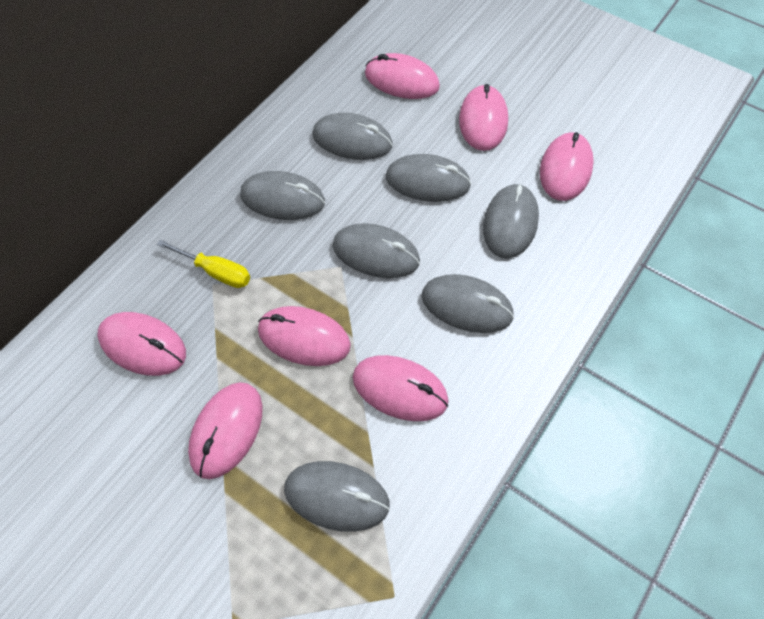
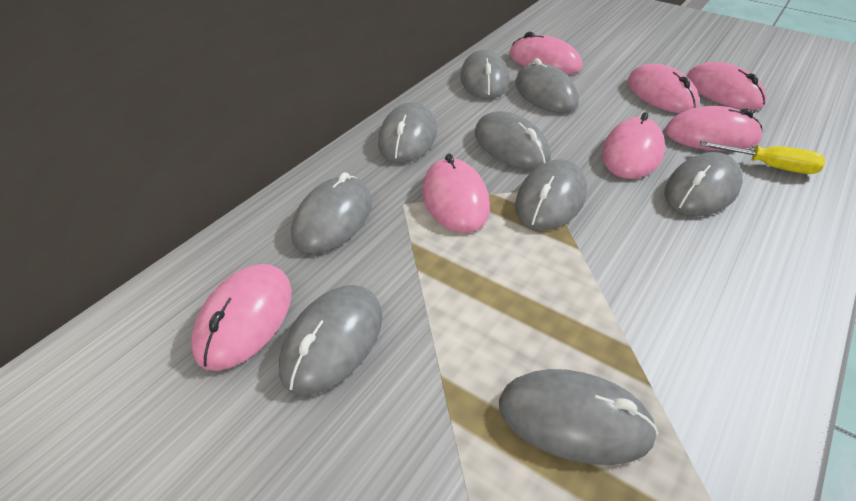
grey mouse: [240,171,325,220] [284,461,390,532] [312,113,393,160] [333,223,420,278] [386,154,471,202] [422,274,514,333] [483,184,539,258] = 7 -> [279,285,382,395] [291,172,372,254] [378,102,437,163] [460,50,510,99] [475,111,551,170] [499,369,658,465] [515,58,579,114] [515,159,587,231] [664,152,743,216] = 9

